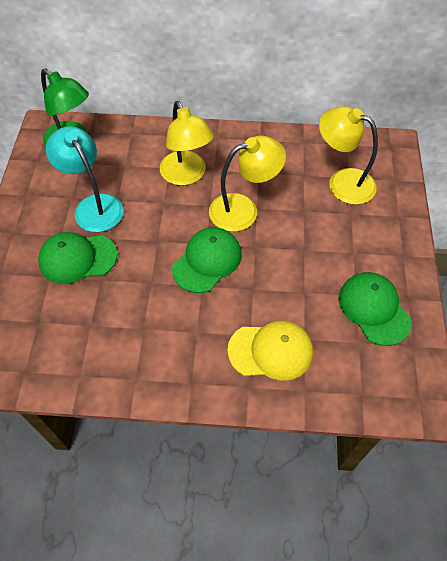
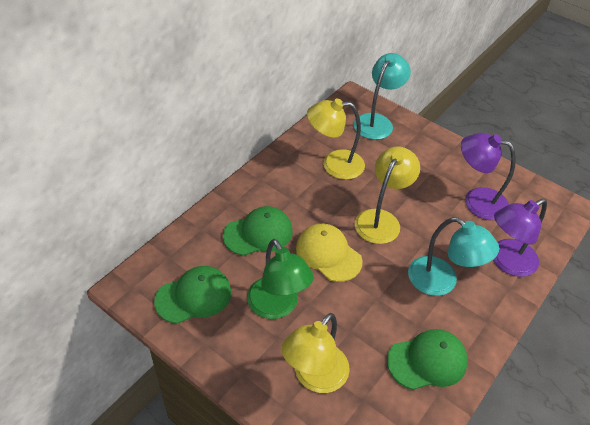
purple lamp: none = 0 -> [461,133,516,220] [493,199,547,277] = 2
turquoise lamp: [46,126,124,232] = 1 -> [354,53,411,140] [408,217,499,296] = 2

